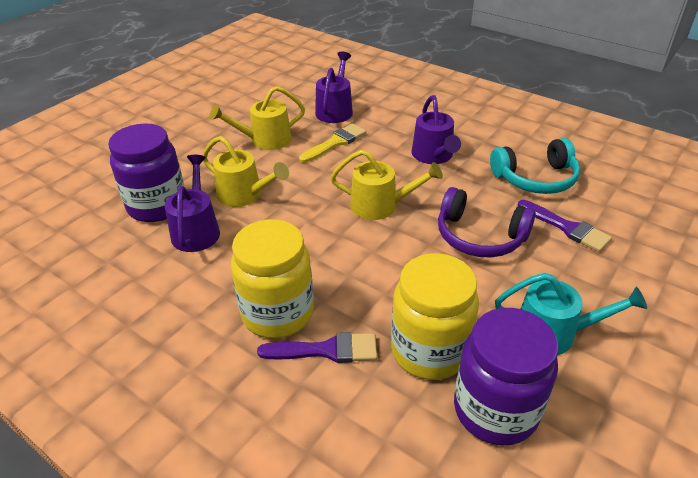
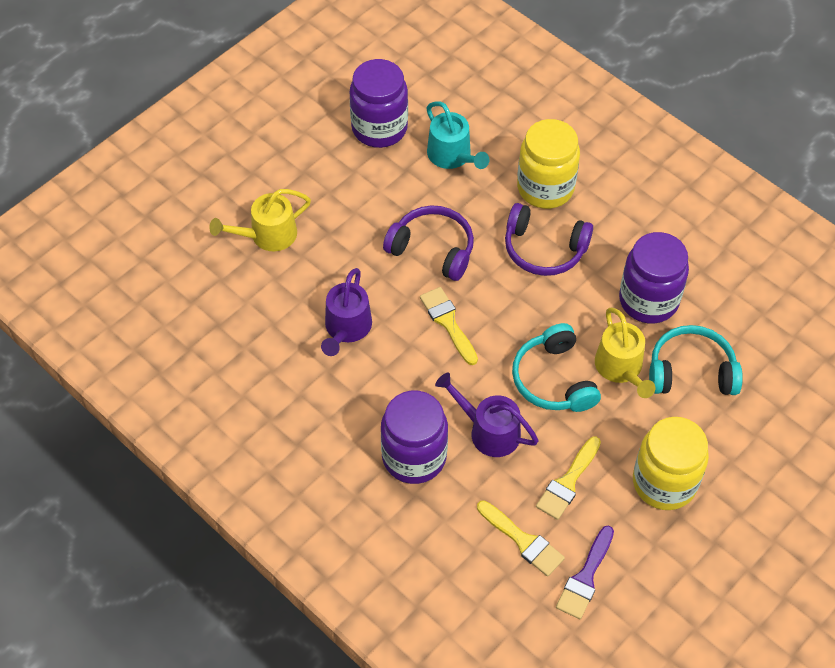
purple brush: [257,332,377,363] [518,200,612,252] = 2 -> [556,526,614,619] = 1
purple headphones: [438,187,536,257] = 1 -> [383,205,474,281] [505,203,593,276] = 2
purple jar: [108,123,184,222] [454,308,558,446] = 2 -> [350,59,408,148] [381,391,448,484] [619,232,689,323] = 3
purple watering can: [165,155,220,252] [315,52,353,123] [412,95,461,164] = 3 -> [321,268,372,356] [435,372,539,457] = 2
turquoise headphones: [490,138,580,194] = 1 -> [512,323,601,412] [649,325,743,395] = 2
yellow brush: [299,123,366,163] = 1 -> [420,287,478,365] [477,500,565,577] [536,436,601,520] = 3
yellow watering can: [203,136,289,207] [210,86,305,150] [330,150,443,220] = 3 -> [209,189,311,251] [595,307,655,398] = 2

